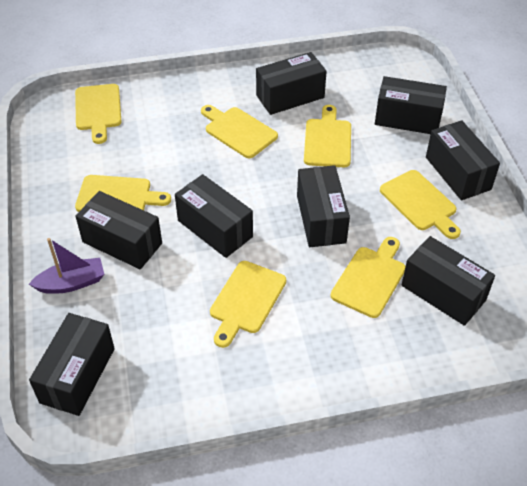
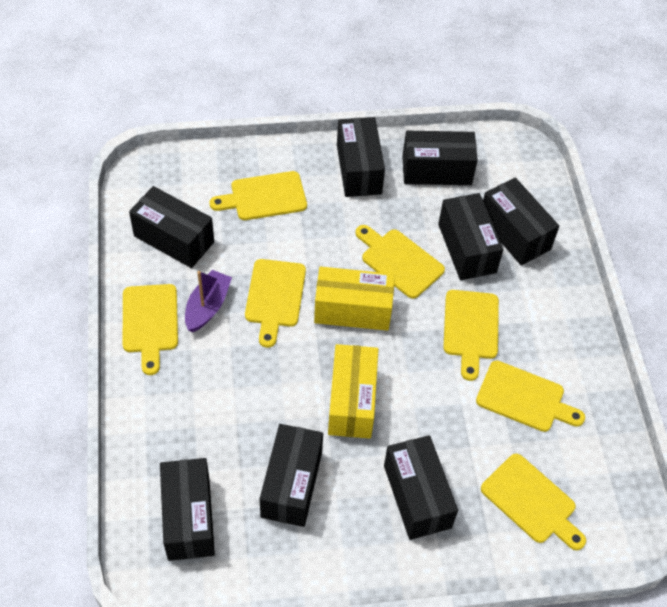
yellow box: none = 0 -> [314,266,395,331] [328,344,378,439] = 2

